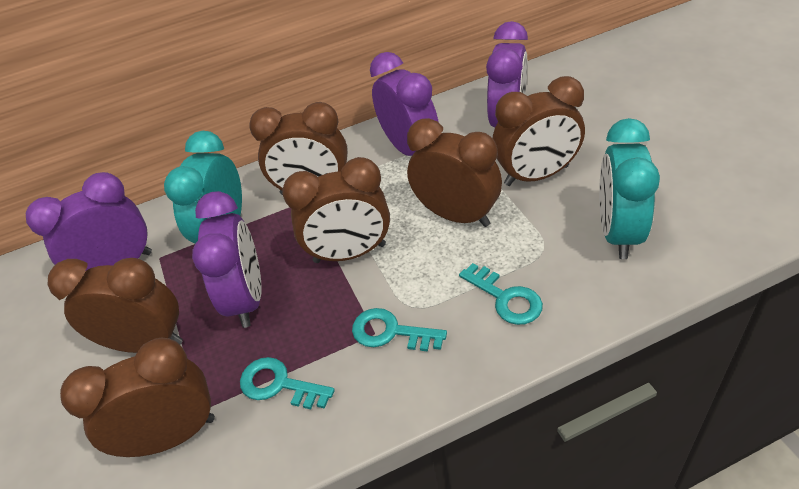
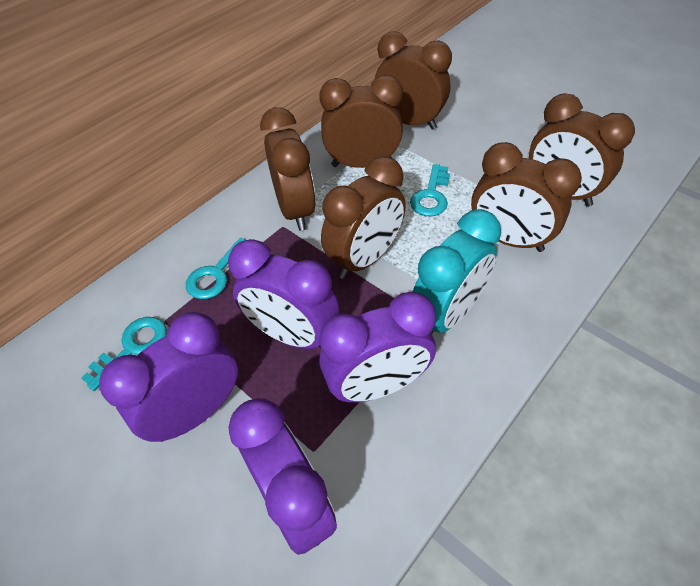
turquoise clock: [164,131,242,244] [599,118,660,259] = 2 -> [413,209,501,334] = 1

